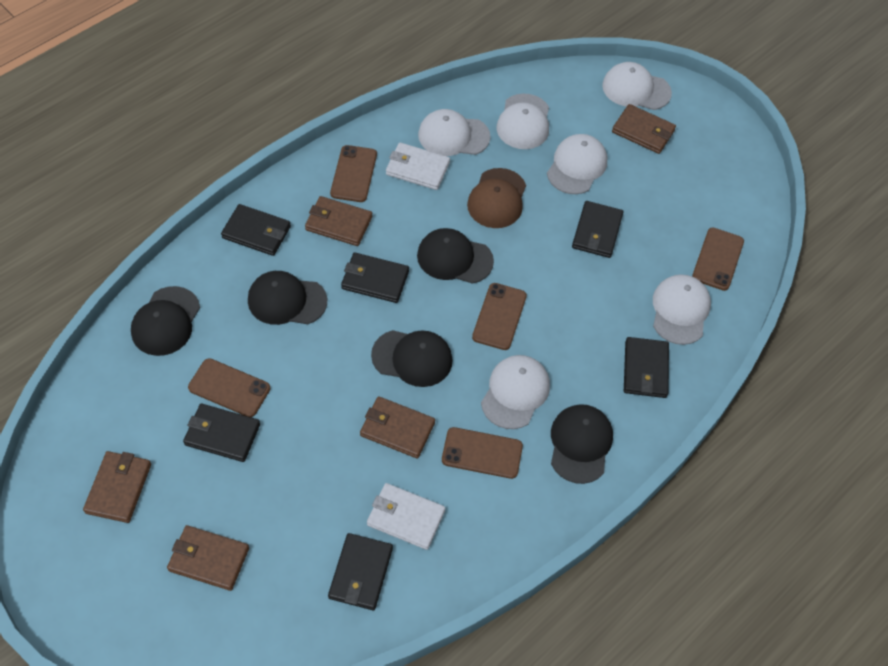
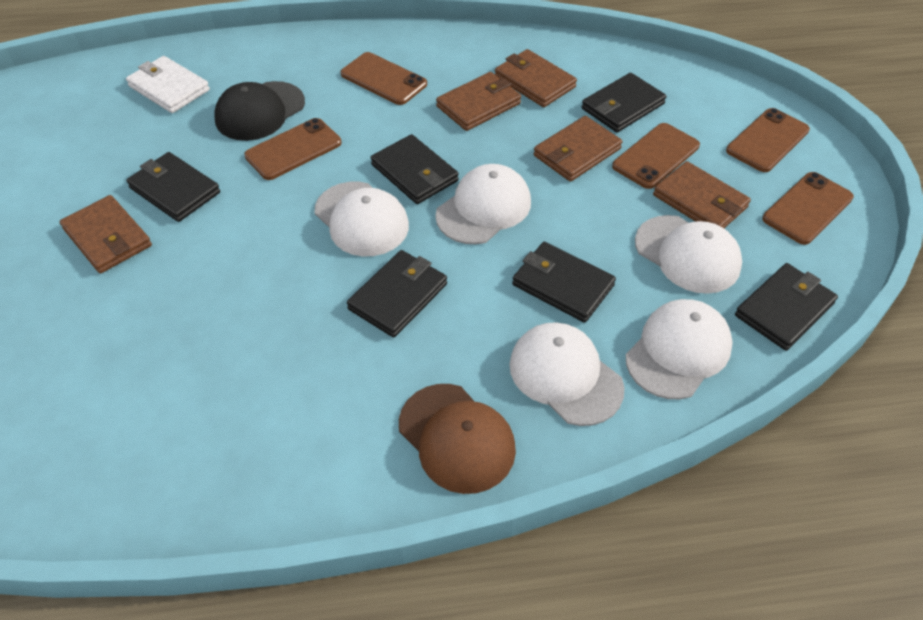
black cap: [131,286,200,356] [248,271,327,325] [371,330,453,387] [417,228,494,284] [551,404,613,484] = 5 -> [214,81,305,141] = 1
white cap: [418,109,491,156] [481,355,550,429] [497,93,549,149] [547,134,607,194] [602,62,672,110] [653,274,711,345] = 6 -> [314,182,409,256] [435,164,531,244] [509,322,625,426] [626,299,733,399] [635,215,742,294] = 5
white wallet: [367,483,445,550] [386,142,450,190] = 2 -> [126,56,210,113] = 1

